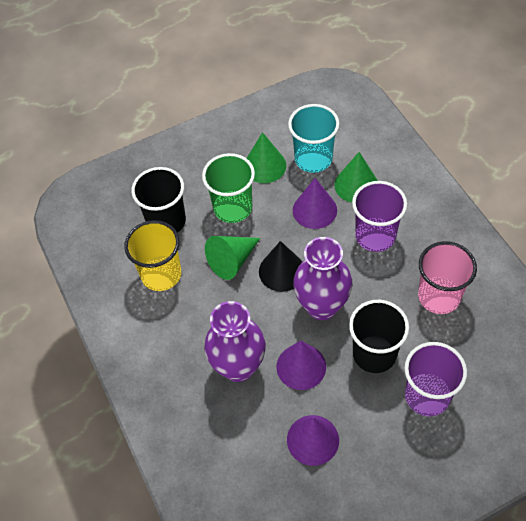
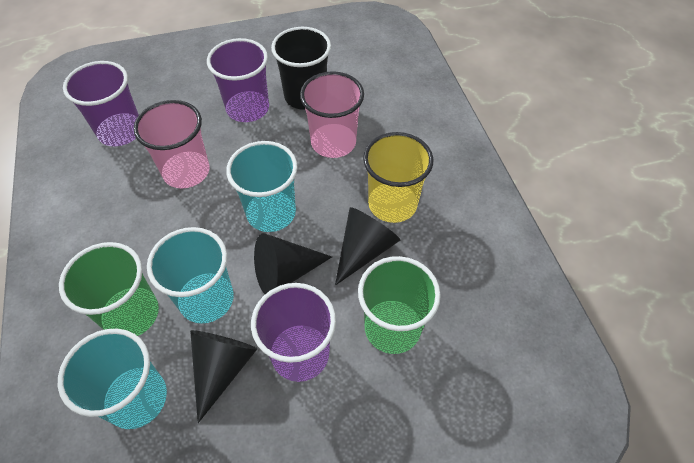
black cone: [259,241,302,292] = 1 -> [190,330,257,423] [254,233,332,294] [335,207,400,286] = 3
black cup: [131,167,186,233] [349,300,409,373] = 2 -> [271,27,331,110] = 1
green cone: [205,236,260,280] [247,132,286,183] [335,152,378,203] = 3 -> none = 0
green cup: [202,153,255,223] = 1 -> [59,242,159,336] [358,256,441,354] = 2
pink cup: [418,241,477,314] = 1 -> [134,100,210,188] [300,71,364,158] = 2
purple cone: [276,341,326,390] [287,415,339,466] [293,178,337,229] = 3 -> none = 0
purple cup: [352,181,407,252] [404,342,467,417] = 2 -> [63,61,139,146] [207,38,269,122] [251,283,336,382] = 3
purple vase: [204,301,266,382] [293,237,352,320] = 2 -> none = 0
turquoise cup: [288,104,339,173] = 1 -> [58,329,167,429] [147,227,234,323] [226,141,298,232] = 3

